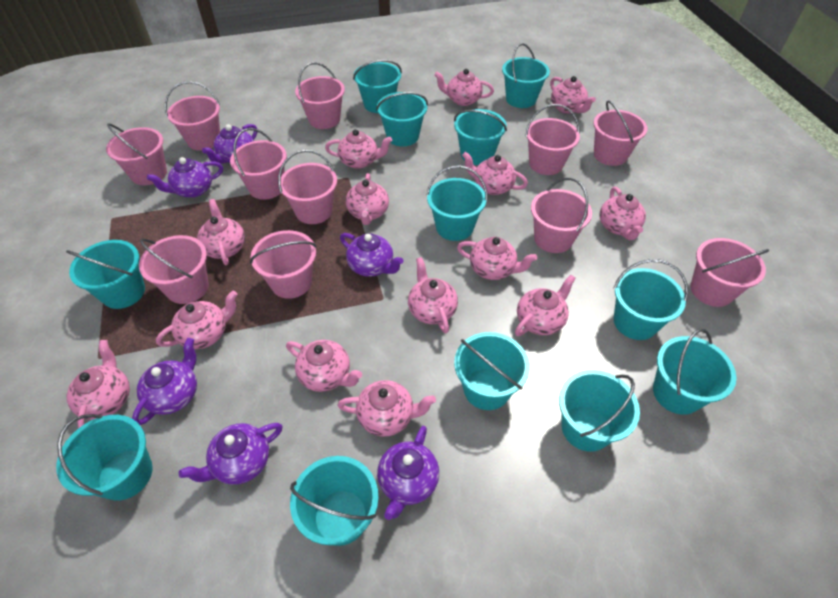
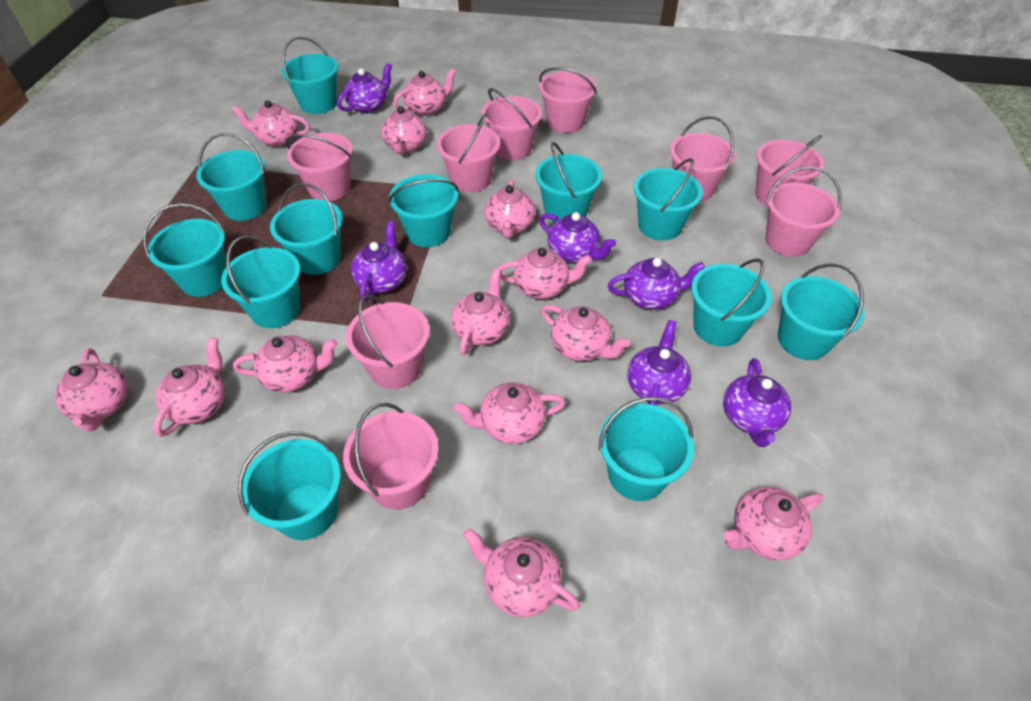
pink bucket: [106,124,167,185] [139,235,209,304] [165,81,220,151] [230,128,287,200] [250,230,317,299] [278,150,337,224] [295,62,345,129] [525,104,580,175] [531,178,592,253] [593,100,647,166] [691,238,769,307] = 11 -> [286,133,353,201] [343,403,439,510] [346,295,429,389] [437,113,500,192] [482,88,542,161] [539,67,597,133] [670,116,736,201] [755,135,824,206] [765,166,842,257] = 9
pink teapot: [67,340,130,428] [156,291,237,349] [197,199,245,265] [286,340,362,392] [325,129,392,169] [338,380,436,437] [346,173,389,225] [408,257,458,333] [434,69,494,106] [457,237,537,280] [462,152,528,195] [515,275,576,336] [550,76,596,114] [599,187,646,240] = 14 -> [55,348,128,432] [153,337,225,437] [232,100,310,147] [233,335,338,392] [381,105,427,154] [393,68,456,116] [451,268,510,355] [454,382,565,444] [463,528,580,617] [484,179,535,239] [497,248,592,299] [541,305,630,361] [724,487,823,560] = 13

